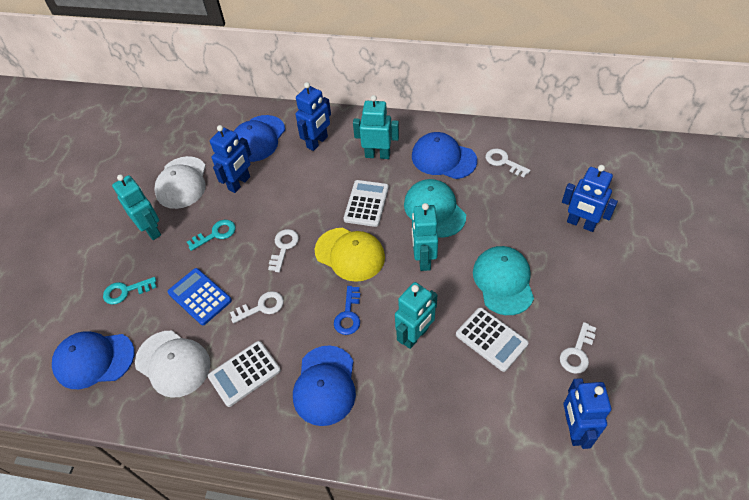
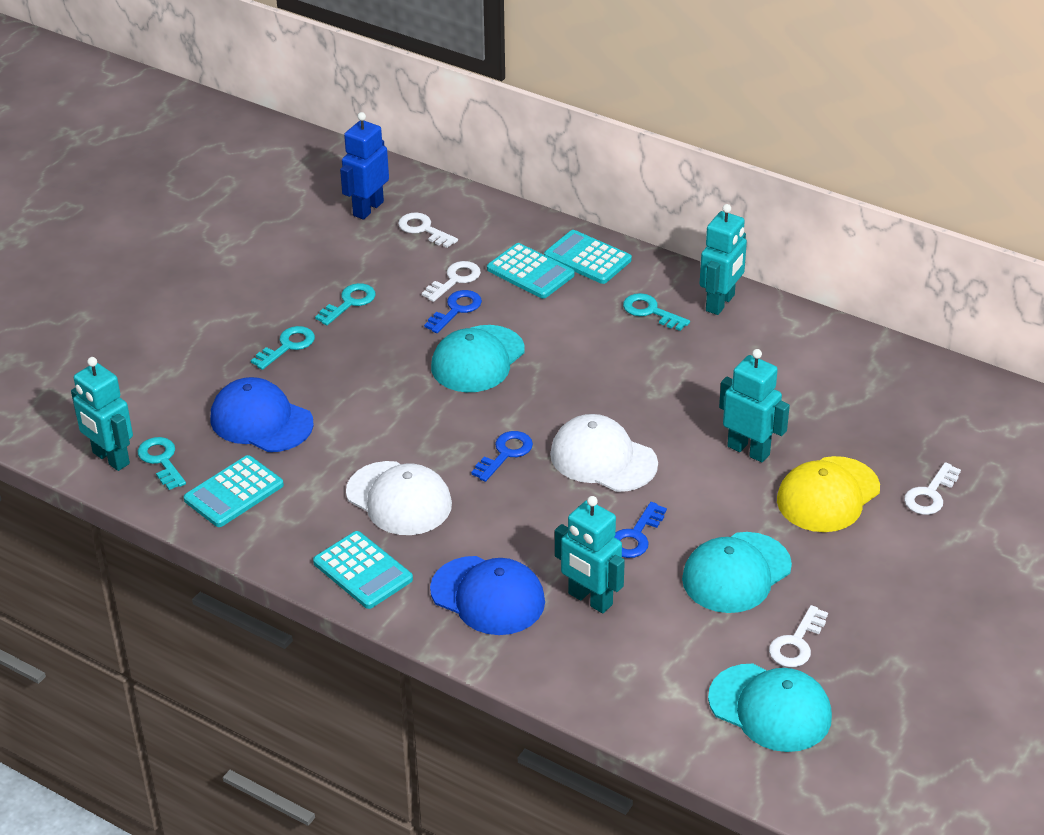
blue calculator: [167,268,232,325] = 1 -> none = 0
blue cap: [52,331,135,389] [234,115,285,162] [293,345,356,426] [412,132,477,179] = 4 -> [210,377,314,452] [430,556,545,635] = 2
blue key: [334,286,360,335] = 1 -> [424,290,482,333] [471,431,533,482] [614,502,667,558] = 3
blue robot: [210,125,251,193] [295,82,331,151] [562,165,618,232] [563,378,611,449] = 4 -> [340,112,389,219] = 1
turquoise calculator: none = 0 -> [184,455,284,527] [313,531,413,609] [487,243,575,299] [544,230,632,284] = 4
turquoise cap: [404,179,466,238] [473,246,534,315] = 2 -> [431,325,525,392] [682,532,792,613] [708,664,832,752] = 3
turquoise key: [103,277,157,304] [187,220,236,251] = 2 -> [138,437,186,490] [251,326,315,370] [315,283,376,325] [623,293,690,331] = 4
white calculator: [208,341,281,407] [343,180,389,227] [456,307,529,372] = 3 -> none = 0

